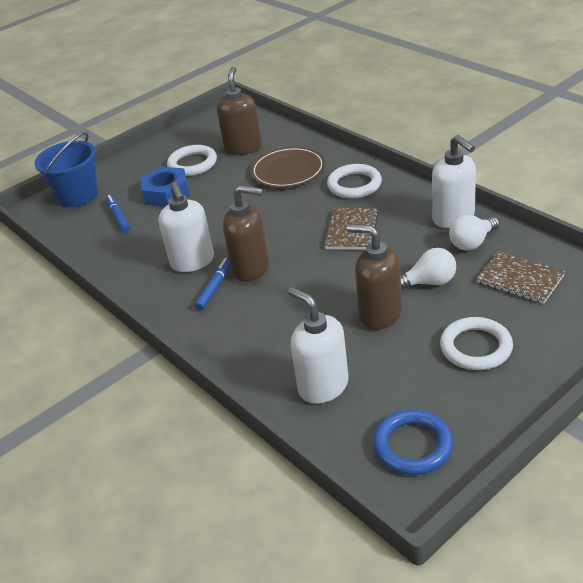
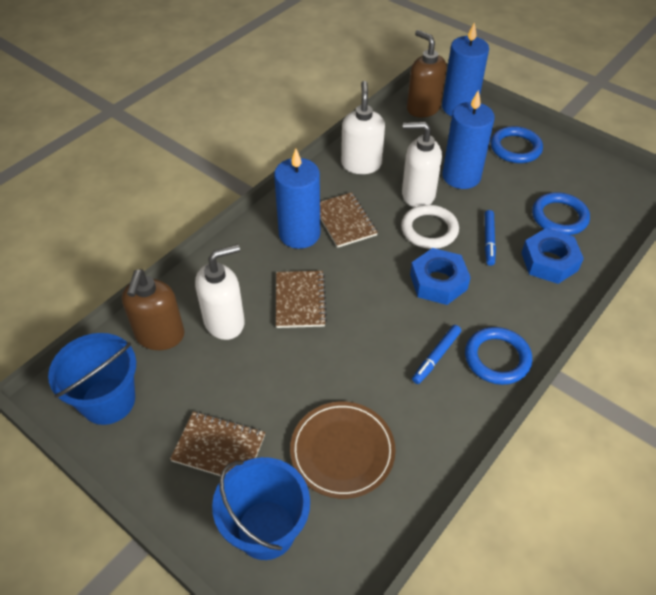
blue bucket: [34,132,98,207] = 1 -> [48,333,136,425] [212,457,310,560] = 2
blue candle: none = 0 -> [274,149,320,249] [442,22,489,116] [442,90,495,189] = 3
blue nut: [141,166,190,207] = 1 -> [410,248,471,305] [521,228,584,284] = 2
blue ring: [373,409,453,475] = 1 -> [465,327,532,385] [491,126,543,163] [532,192,590,235] = 3
brown notebook: [324,208,378,250] [476,251,565,304] = 2 -> [170,411,265,476] [276,271,327,328] [320,192,378,248] = 3
brown soap dispenser: [217,67,262,155] [223,185,269,282] [347,224,402,330] = 3 -> [122,269,185,350] [407,30,447,118] = 2
white light bulb: [401,248,456,290] [449,215,499,251] = 2 -> none = 0
white ring: [167,145,217,176] [327,164,382,199] [440,317,513,370] = 3 -> [401,205,459,249] = 1

